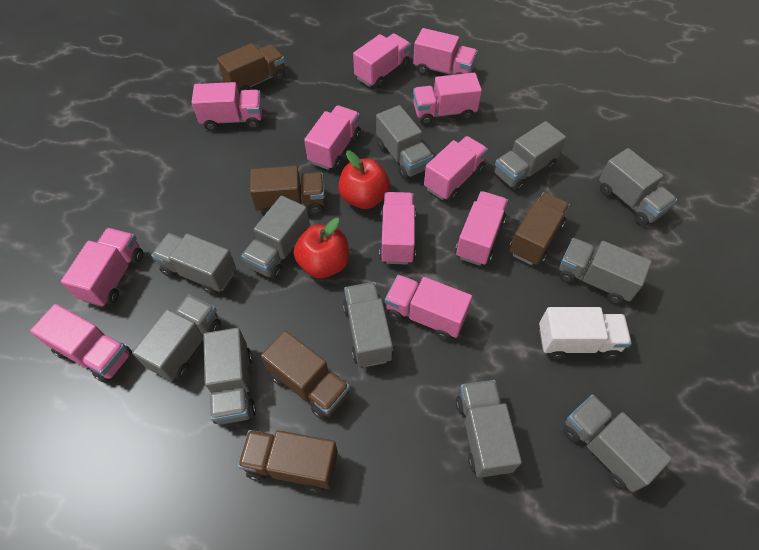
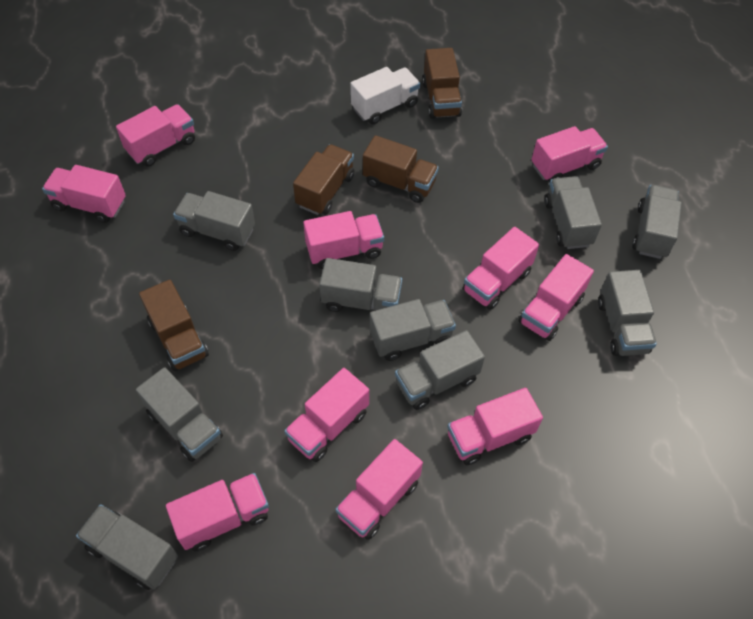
brown truck: [217,43,285,95] [238,430,338,492] [250,166,325,216] [261,330,350,420] [509,192,570,265] = 5 -> [139,280,209,371] [293,144,355,215] [363,135,439,203] [422,48,462,119] = 4
grey truck: [132,294,221,381] [151,233,236,295] [203,328,256,425] [241,195,310,279] [343,282,393,367] [376,105,433,180] [456,380,522,478] [493,121,566,192] [559,238,652,304] [563,395,672,492] [599,148,677,226] = 11 -> [76,504,178,590] [136,367,223,462] [173,191,255,251] [319,258,402,312] [370,299,456,361] [395,330,485,410] [544,176,602,249] [598,270,657,356] [632,185,682,259] = 9
pink truck: [30,304,132,383] [61,228,143,307] [191,82,262,131] [304,106,361,170] [353,33,411,89] [379,192,416,264] [385,275,472,341] [413,28,478,75] [413,73,482,125] [424,136,488,201] [455,191,508,266] = 11 -> [42,165,126,223] [116,104,195,167] [166,473,269,551] [284,368,369,462] [303,211,384,269] [335,439,423,540] [447,388,543,465] [463,227,539,310] [519,254,594,341] [531,126,608,183] = 10
red apple: [293,218,349,278] [338,150,390,209] = 2 -> none = 0

